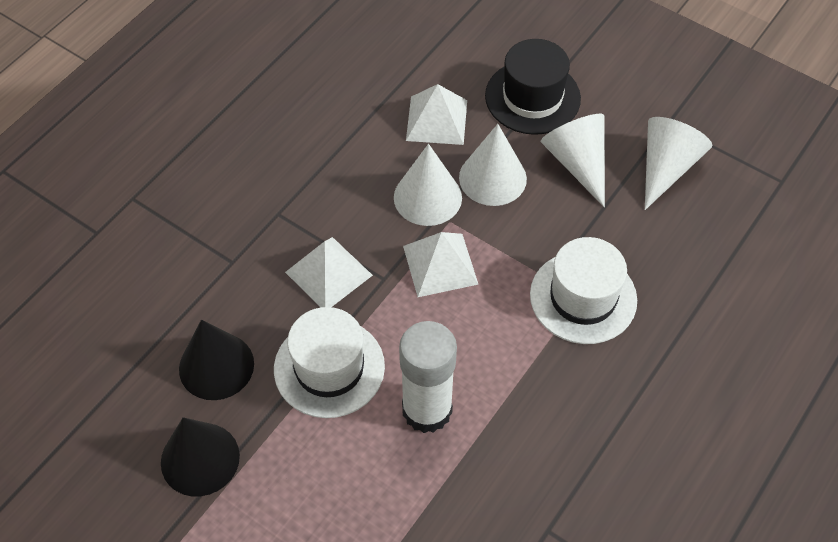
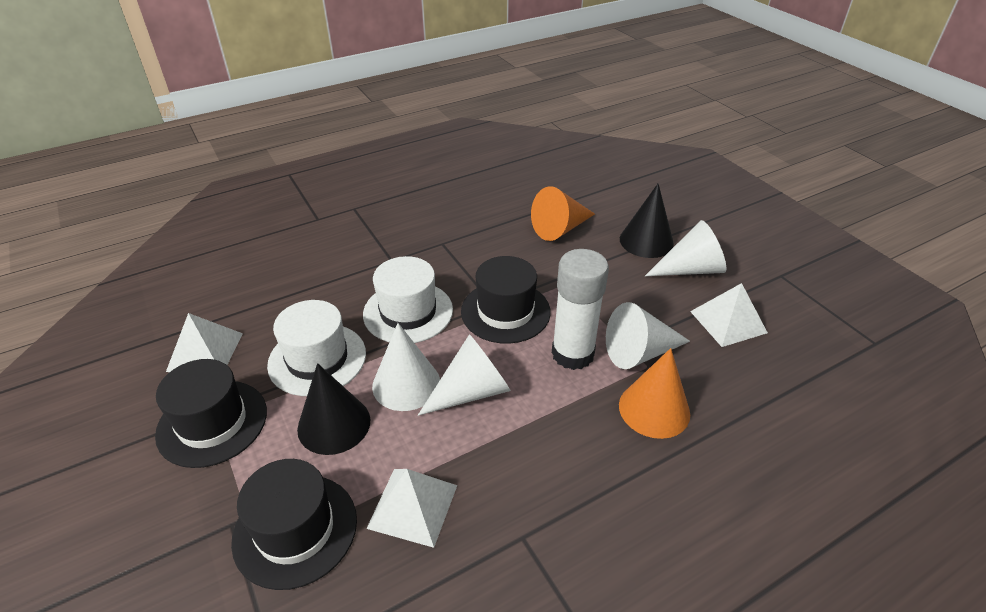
black hat: [485,39,581,135] = 1 -> [155,359,267,468] [231,459,357,590] [461,256,551,344] = 3
orange cone: none = 0 -> [531,186,595,241] [619,348,690,439] = 2

